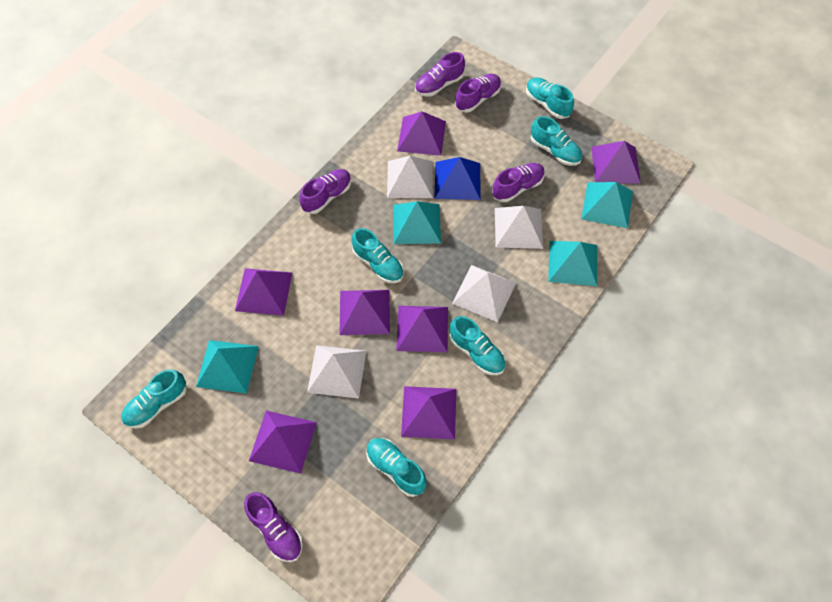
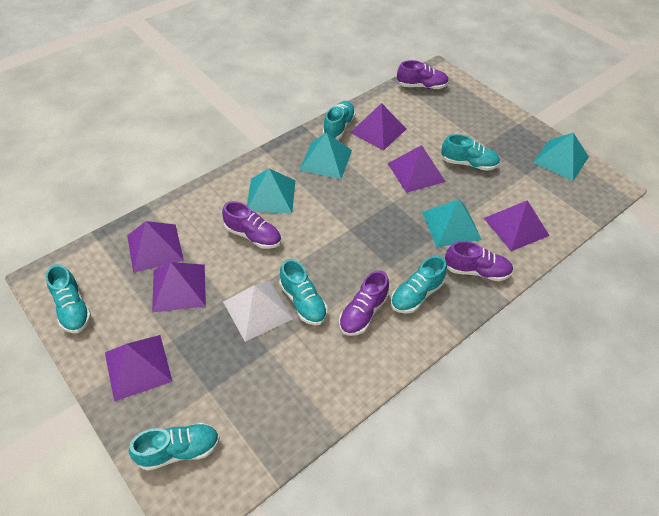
blue pyramid: [435,157,481,200] = 1 -> none = 0
purple pyramid: [235,268,292,316] [249,411,317,474] [339,290,390,335] [397,111,446,156] [397,306,448,352] [401,386,456,439] [591,141,641,184] = 7 -> [105,335,173,401] [127,221,184,273] [152,262,206,313] [350,103,406,150] [388,145,446,193] [484,200,550,251] = 6
purple shoe: [244,492,303,562] [299,169,351,214] [415,52,465,97] [455,74,501,113] [492,163,545,202] = 5 -> [222,201,281,249] [339,270,389,336] [397,60,449,89] [445,241,513,281] = 4
white pyramid: [307,345,366,399] [387,156,433,198] [452,265,516,322] [495,206,543,249] = 4 -> [223,281,293,342] = 1

